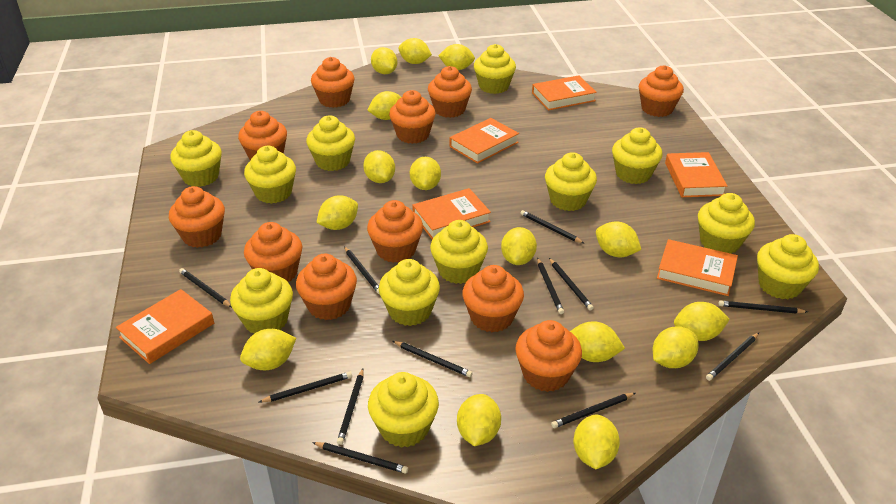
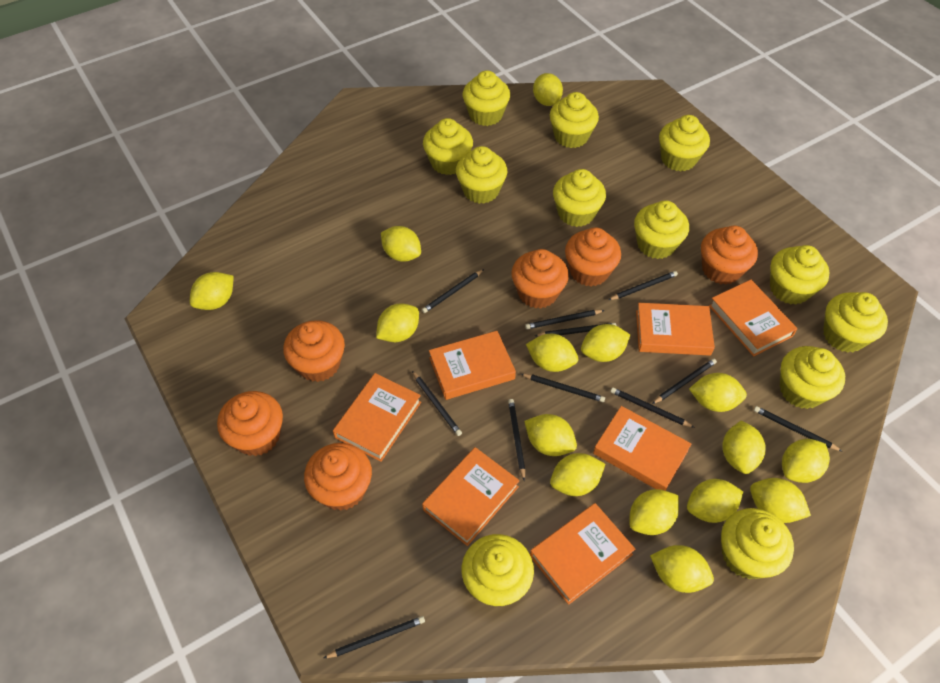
black pencil: [179,268,231,307] [259,372,352,402] [312,442,408,474] [337,369,364,445] [344,247,379,294] [393,341,473,377] [521,210,585,244] [537,258,564,314] [549,258,594,310] [551,393,635,428] [706,333,759,381] [719,301,808,314] = 12 -> [324,616,425,658] [412,371,462,436] [422,269,484,313] [508,399,525,481] [521,374,605,402] [525,310,604,329] [535,323,617,337] [608,271,678,300] [610,387,695,428] [652,358,717,404] [754,406,843,452] = 11
orange book: [116,289,214,364] [412,188,491,240] [449,118,519,164] [532,75,597,110] [657,239,738,296] [665,152,727,197] = 6 -> [333,373,421,462] [422,447,520,546] [429,331,516,400] [530,503,635,605] [593,406,691,491] [636,303,715,356] [709,280,798,356] = 7
orange cupcake: [169,186,225,248] [238,111,287,161] [244,222,302,282] [296,254,357,320] [311,57,355,108] [367,200,423,263] [389,90,436,144] [428,66,472,118] [462,265,524,332] [515,320,582,392] [639,65,684,117] = 11 -> [217,391,283,456] [283,320,345,382] [304,443,372,511] [511,249,569,309] [565,227,621,286] [701,226,758,285] = 6

